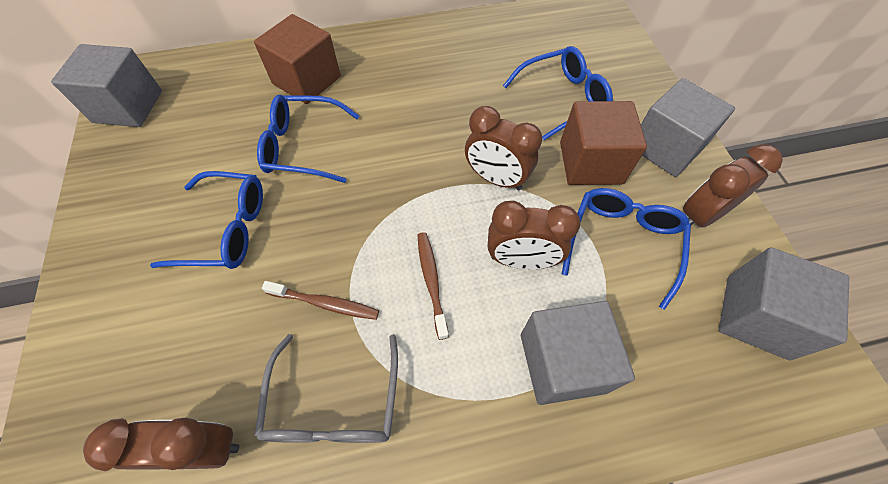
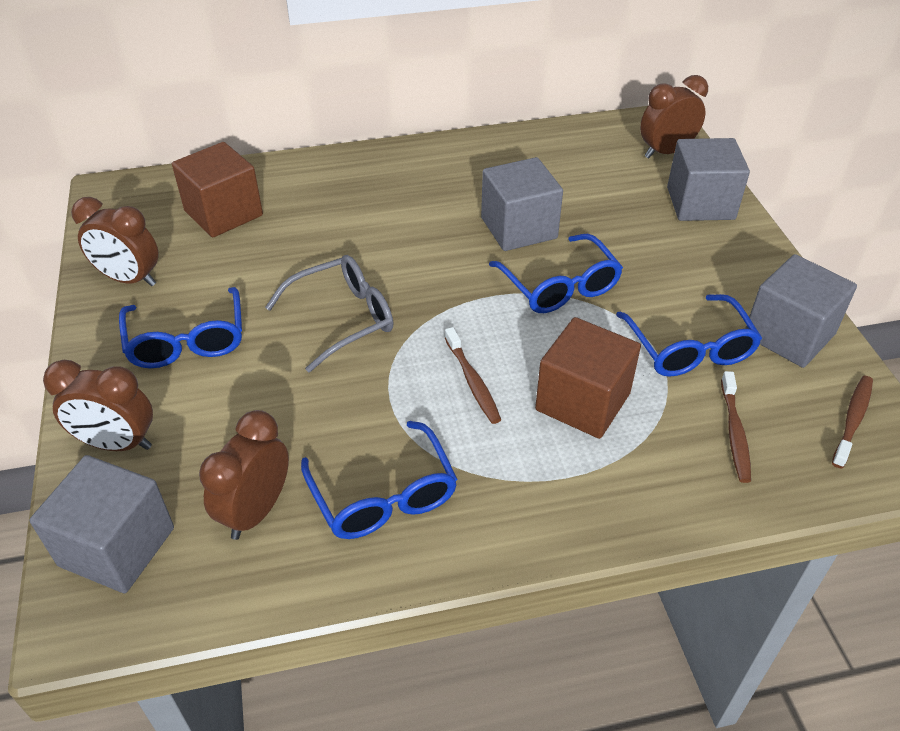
brown toothbrush: [262,281,379,320] [418,232,449,340] = 2 -> [445,327,501,424] [721,371,751,483] [832,376,873,468] = 3

